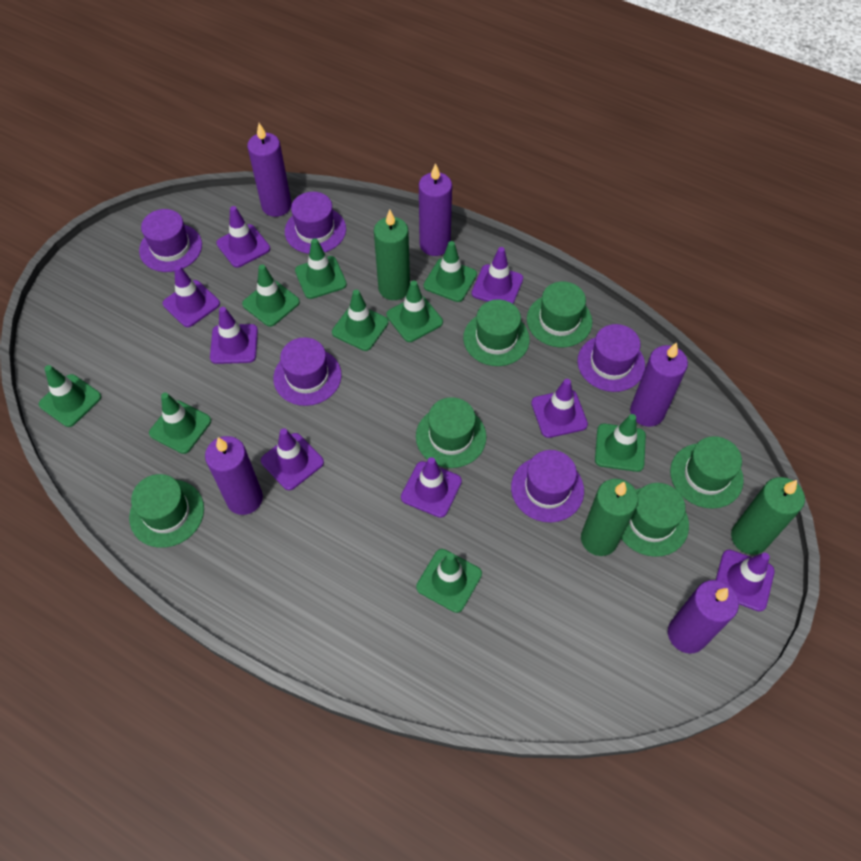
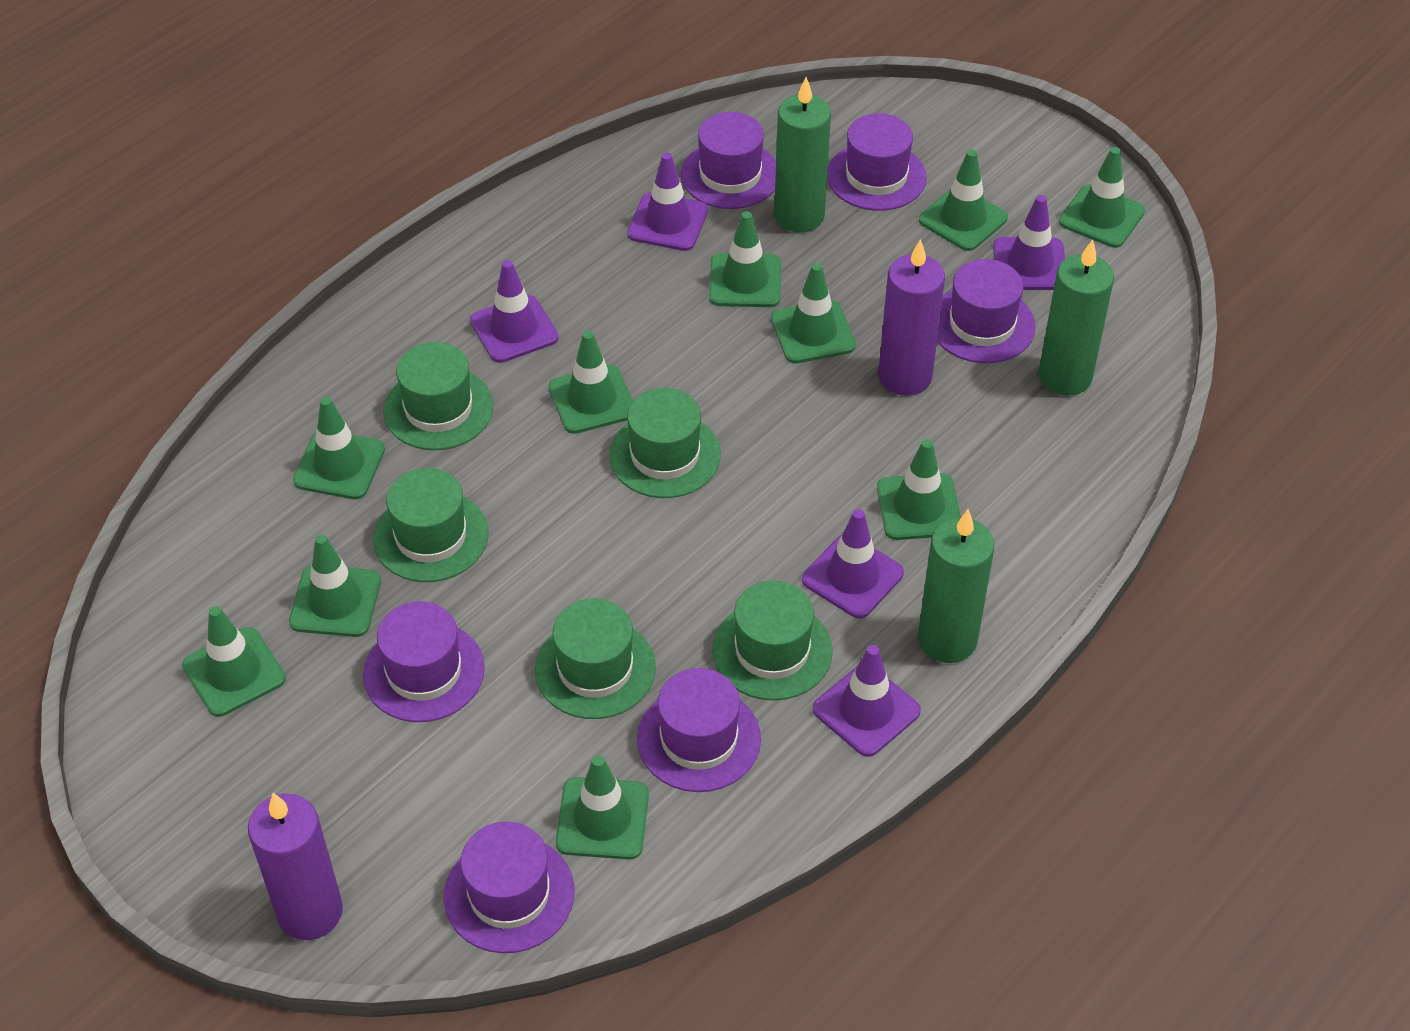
green hat: [129,474,204,548] [416,397,486,468] [463,299,530,366] [527,281,592,348] [621,483,689,557] [670,436,744,509] = 6 -> [373,468,488,582] [384,342,493,450] [535,599,656,719] [609,388,721,498] [712,581,833,701] = 5
green traffic cone: [39,365,101,427] [149,393,211,454] [242,265,300,327] [295,238,347,299] [332,289,389,351] [386,280,443,342] [416,549,482,613] [424,241,477,302] [595,414,646,472] = 9 -> [182,606,286,717] [289,535,381,637] [293,397,385,499] [548,331,633,434] [556,755,649,860] [709,211,781,307] [771,263,856,363] [877,439,961,540] [919,150,1008,251] [1059,147,1145,248] = 10
purple candle: [205,436,263,515] [247,123,292,217] [419,163,452,256] [630,342,688,427] [668,580,739,654] = 5 -> [248,793,343,940] [878,239,945,396] = 2
purple hat: [139,209,202,272] [273,337,342,406] [285,192,346,254] [511,450,584,522] [577,324,645,392] = 5 -> [363,601,485,722] [444,822,574,953] [637,668,761,792] [681,112,776,209] [827,113,927,211] [937,259,1036,363] = 6
purple traffic cone: [162,265,220,327] [210,307,258,364] [216,206,270,268] [261,428,324,490] [401,457,462,518] [472,247,523,304] [531,379,588,438] [716,550,775,612] = 8 -> [470,260,559,363] [627,153,708,251] [802,509,904,619] [812,645,921,757] [993,195,1065,290] = 5

